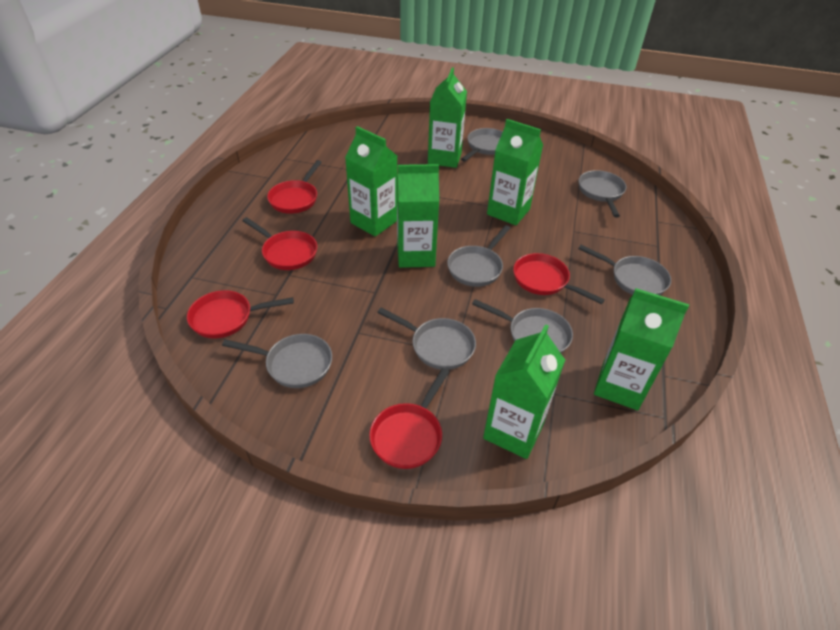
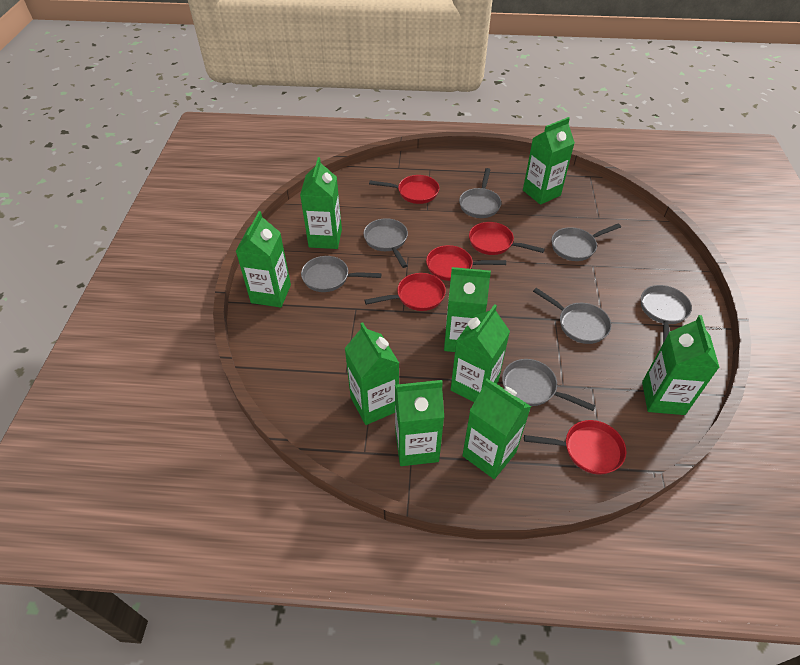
green carton: [345,126,397,237] [397,164,439,268] [428,67,467,168] [483,324,565,459] [487,119,543,225] [594,288,689,410] = 6 -> [235,211,291,307] [300,157,342,249] [345,322,399,425] [395,380,444,466] [444,267,491,352] [451,304,510,402] [462,378,531,479] [523,117,575,205] [642,315,720,415] = 9

